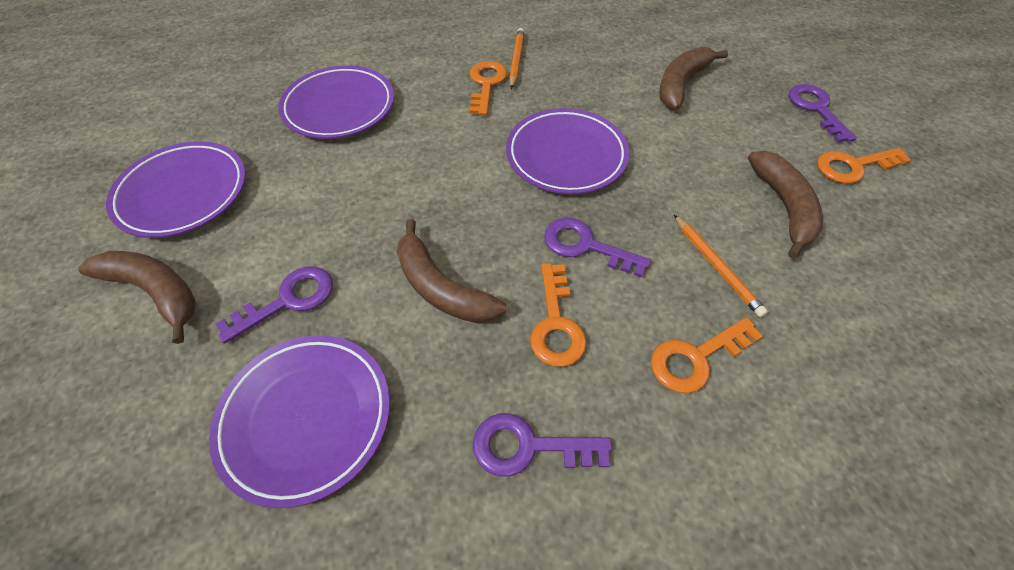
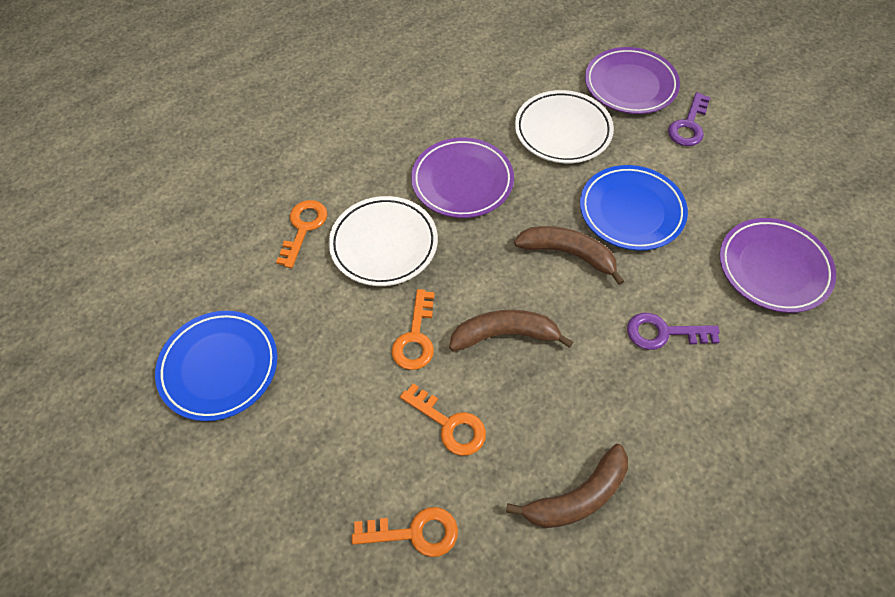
blue plate: none = 0 -> [155,311,278,421] [580,165,688,251] = 2
brown banana: [78,251,196,344] [397,219,506,323] [659,47,728,110] [748,151,823,259] = 4 -> [449,310,573,351] [506,444,628,528] [514,226,624,285] = 3
orange pencil: [509,28,524,89] [674,215,768,317] = 2 -> none = 0
purple key: [216,266,333,344] [473,413,612,477] [544,218,651,277] [789,84,857,143] = 4 -> [627,313,720,350] [668,92,711,146] = 2
purple plate: [106,141,246,238] [209,335,390,508] [278,65,394,139] [506,108,629,194] = 4 -> [411,138,514,218] [585,47,680,114] [720,218,836,313] = 3
white plate: none = 0 -> [329,196,438,286] [515,90,614,163] = 2

